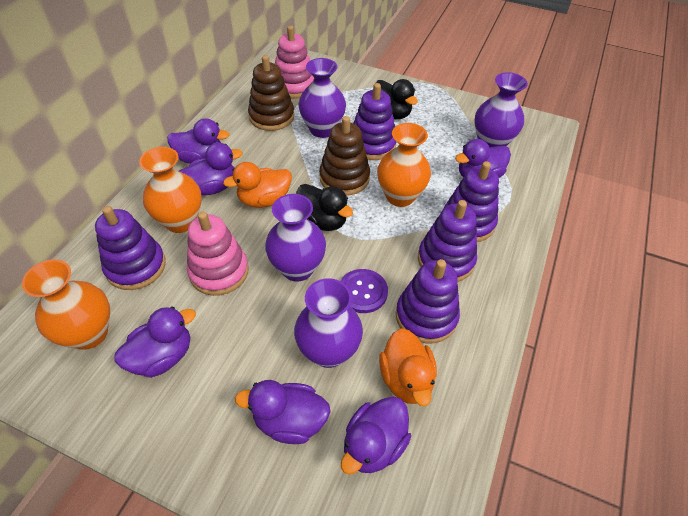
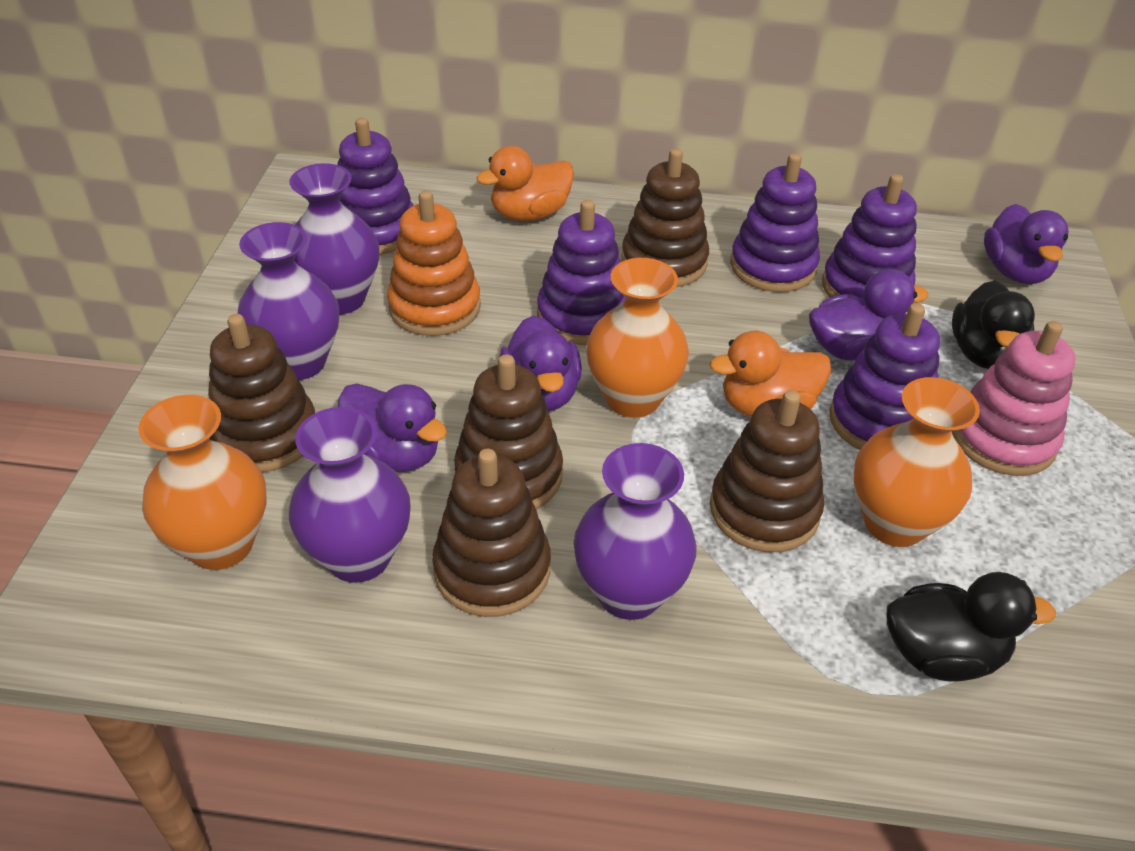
brown stacking toy: [248,55,294,131] [319,116,370,196] = 2 -> [208,314,315,472] [432,449,551,617] [454,354,563,509] [621,148,709,287] [710,390,824,552] = 5
orange stacking toy: none = 0 -> [387,190,481,336] = 1
pink stacking toy: [187,212,249,296] [275,26,314,99] = 2 -> [952,321,1075,476] = 1
purple button: [341,269,388,313] = 1 -> none = 0
purple duck: [114,306,196,378] [167,118,229,164] [179,142,242,195] [235,380,331,444] [341,397,411,475] [455,139,511,178] = 6 -> [338,383,447,472] [499,315,582,412] [809,269,928,361] [984,204,1069,284] = 4

